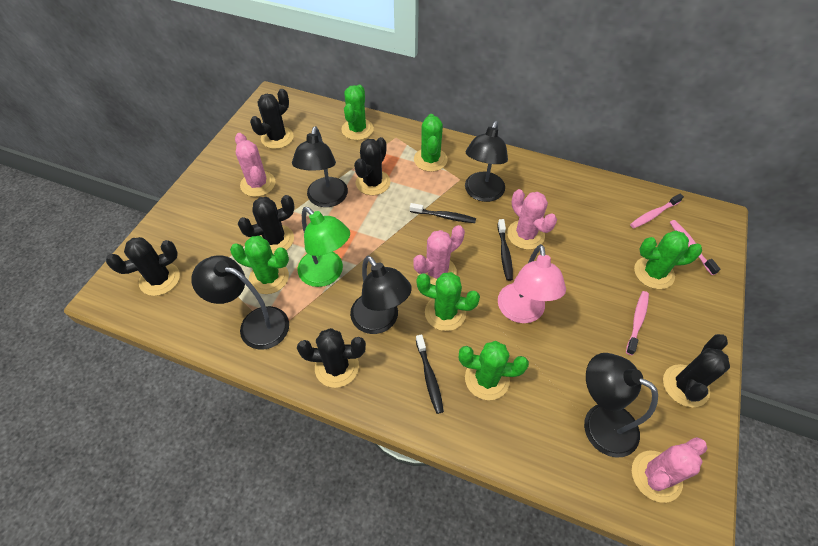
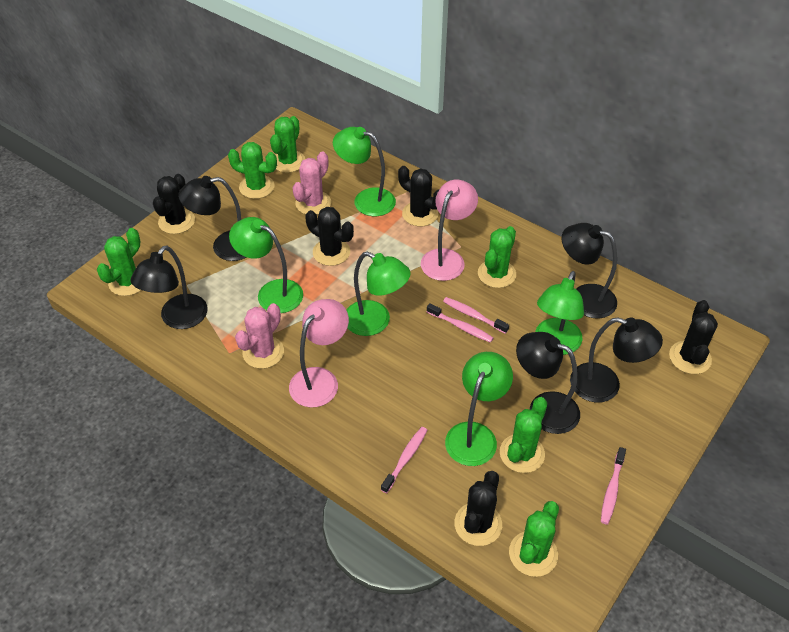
black cactus: [106,237,180,296] [238,195,295,255] [250,89,294,149] [297,328,366,388] [354,137,391,195] [663,334,730,407] = 6 -> [153,174,195,234] [305,207,354,266] [398,166,440,226] [454,471,502,546] [669,300,718,374] = 5
black toothbrush: [410,203,476,223] [416,334,444,414] [497,219,513,281] = 3 -> none = 0
green lamp: [298,207,350,287] = 1 -> [229,217,303,313] [333,127,396,216] [346,252,411,336] [445,352,513,466] [535,271,584,355] = 5
pink cactus: [235,133,275,197] [413,225,465,285] [507,189,557,250] [632,437,707,503] = 4 -> [235,303,284,369] [292,151,331,215] = 2
pink lamp: [498,244,566,323] = 1 -> [289,299,349,408] [421,179,478,281] = 2
pink toothbrush: [626,291,649,355] [630,194,684,228] [670,220,720,275] = 3 -> [381,427,427,493] [427,303,493,343] [443,297,509,334] [601,447,626,525] = 4

